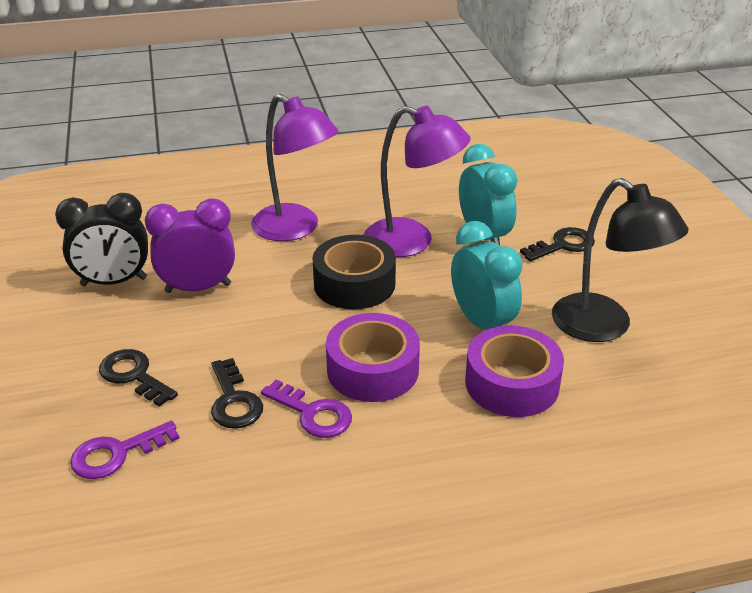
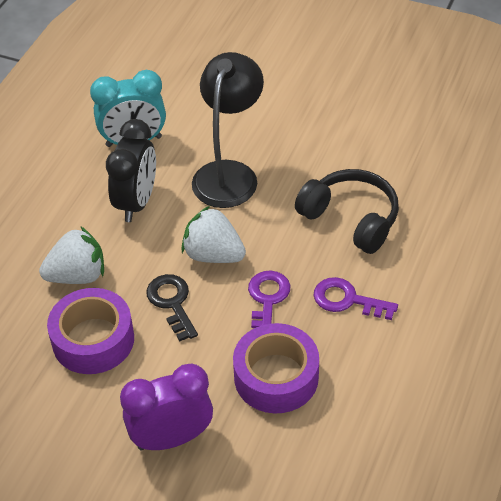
black headphones: none = 0 -> [295,169,399,254] = 1
black key: [99,349,178,407] [211,358,263,429] [520,227,595,261] = 3 -> [146,274,198,342] = 1
black tape: [313,235,396,309] = 1 -> none = 0
purple lamp: [251,93,338,241] [364,106,471,257] = 2 -> none = 0
turquoise clock: [451,221,523,329] [459,144,517,246] = 2 -> [90,70,166,147] = 1
white strawberry: none = 0 -> [39,226,104,284] [181,206,246,263] = 2

